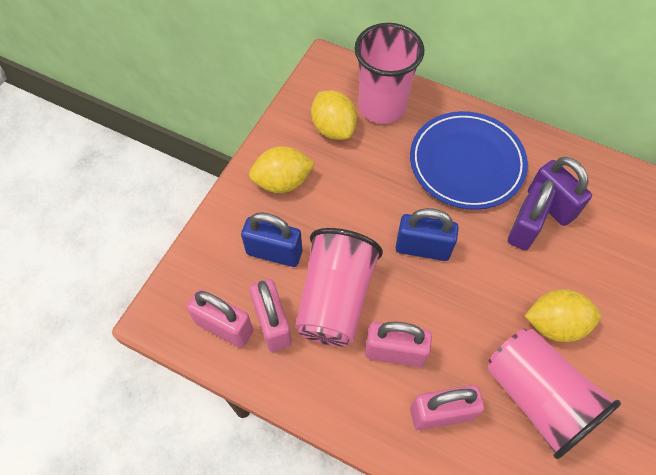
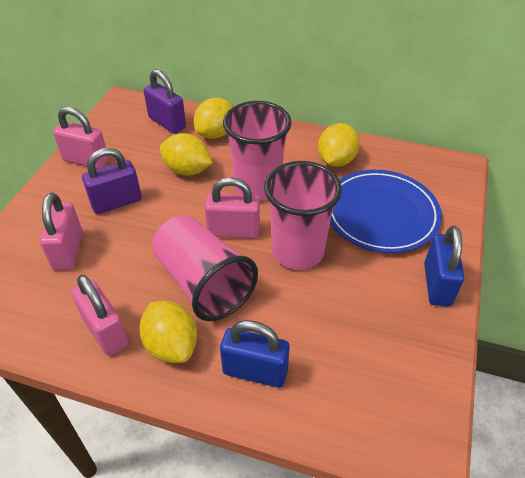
yellow lemon: [249,146,315,193] [311,90,357,140] [525,289,601,342] = 3 -> [139,301,197,363] [160,133,213,176] [193,98,233,139] [318,123,360,167] = 4

